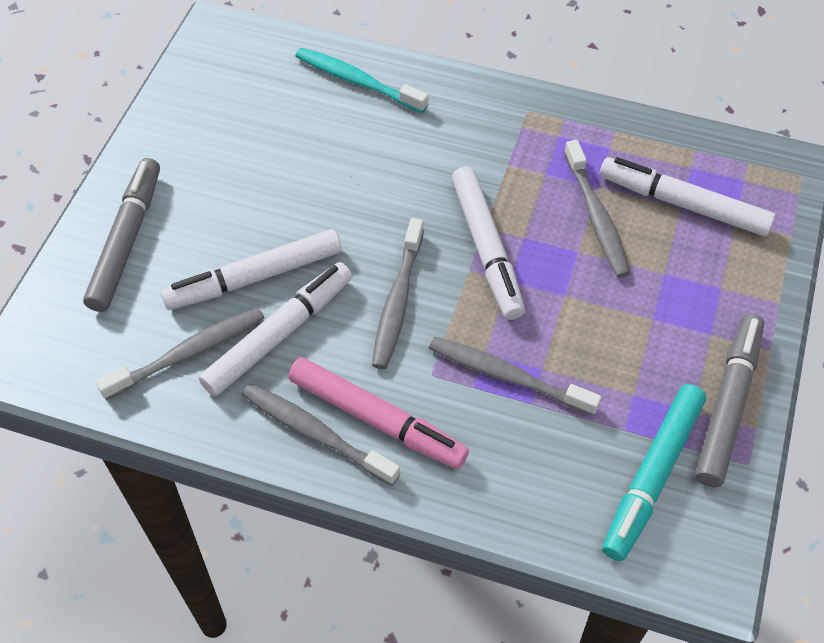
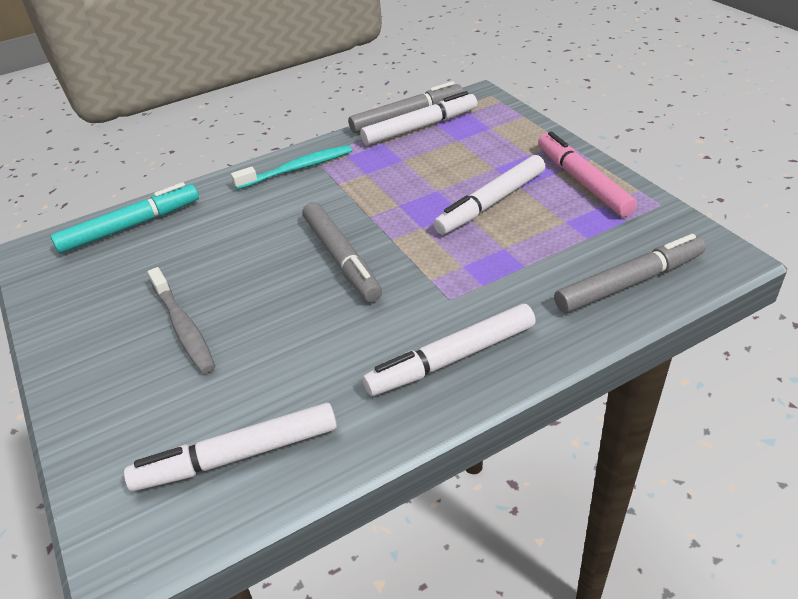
grey marker: [83,158,160,312] [695,313,764,487] = 2 -> [302,202,382,302] [348,81,463,133] [554,234,706,313] = 3
grey toothbrush: [96,307,264,400] [242,383,400,486] [372,218,424,369] [429,337,601,416] [564,140,630,278] = 5 -> [148,267,215,373] = 1

